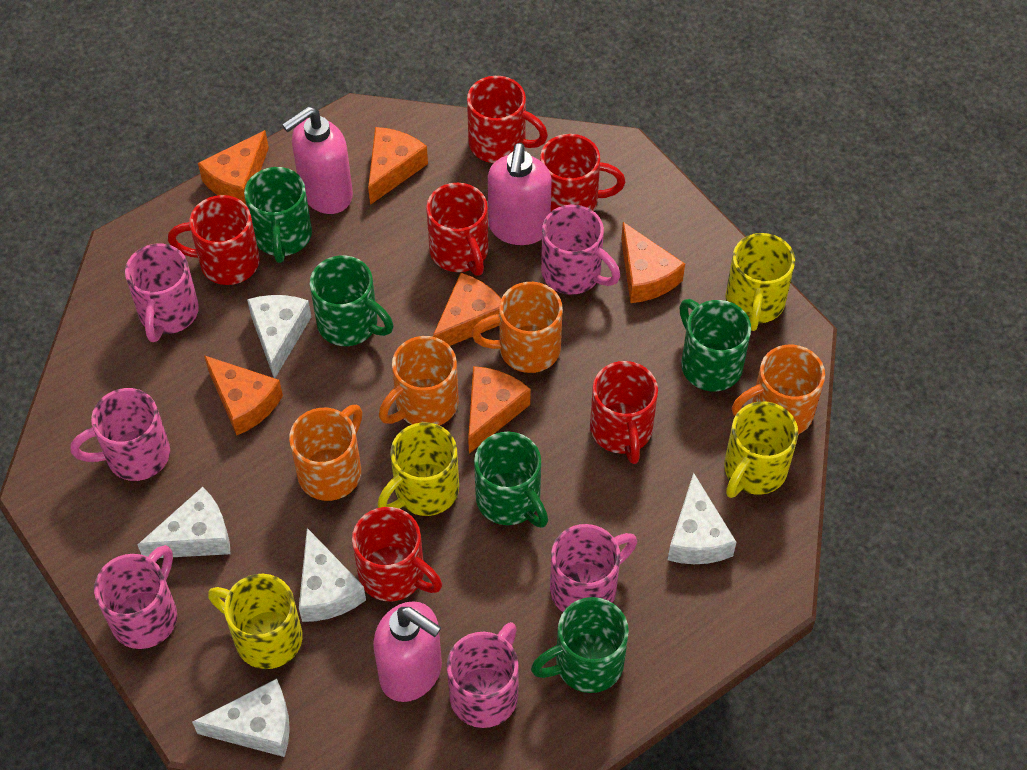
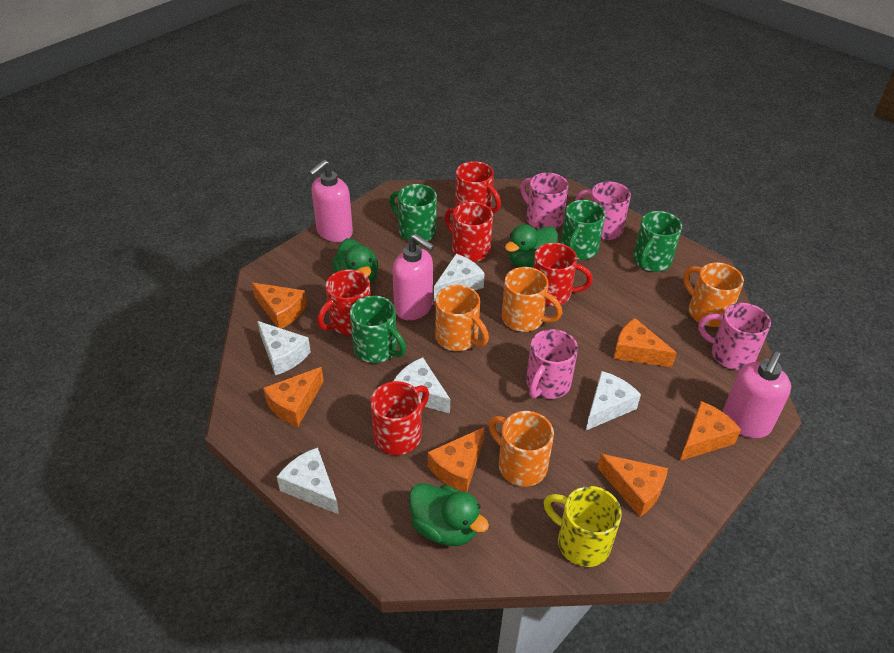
green duck: none = 0 -> [332,238,378,285] [409,483,489,546] [505,224,558,268] = 3
green mug: [244,167,312,263] [310,256,394,346] [474,432,548,528] [531,597,629,693] [679,299,751,391] = 5 -> [350,296,406,363] [389,184,437,243] [561,200,605,260] [633,211,682,272] = 4
pink mug: [70,388,170,481] [94,545,177,649] [125,244,199,342] [447,622,519,728] [541,204,620,295] [550,524,637,612] = 6 -> [520,173,568,229] [526,329,578,399] [575,181,631,240] [698,303,771,370] = 4
red mug: [168,195,260,285] [352,507,442,601] [426,183,488,276] [467,76,548,163] [540,134,625,211] [590,361,658,464] = 6 -> [317,269,371,335] [371,381,429,455] [444,202,493,262] [455,161,501,213] [533,243,593,306] = 5
yellow mug: [208,574,303,669] [378,422,459,516] [724,401,798,498] [726,233,795,331] = 4 -> [544,486,622,567] = 1

